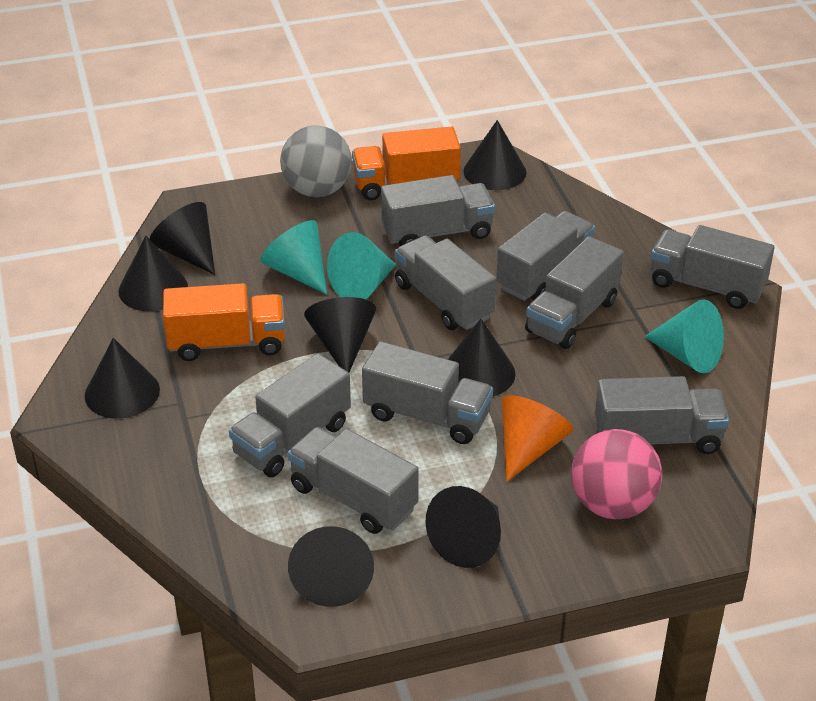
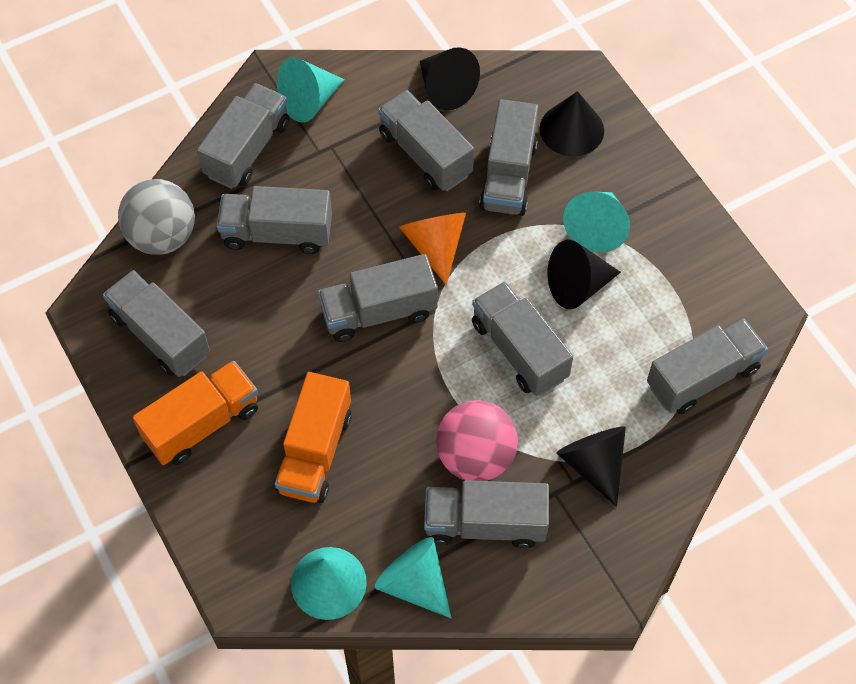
black cone: [85,338,160,418] [118,236,188,311] [150,202,215,275] [288,526,374,607] [304,297,376,372] [425,486,501,568] [448,319,516,397] [463,120,527,190] = 8 -> [420,47,480,111] [540,91,604,156] [548,240,621,309] [557,426,626,507] = 4
turquoise cone: [260,220,327,295] [327,232,396,299] [644,299,724,373] = 3 -> [277,57,345,122] [291,547,367,620] [374,537,452,618] [563,192,630,253] = 4

